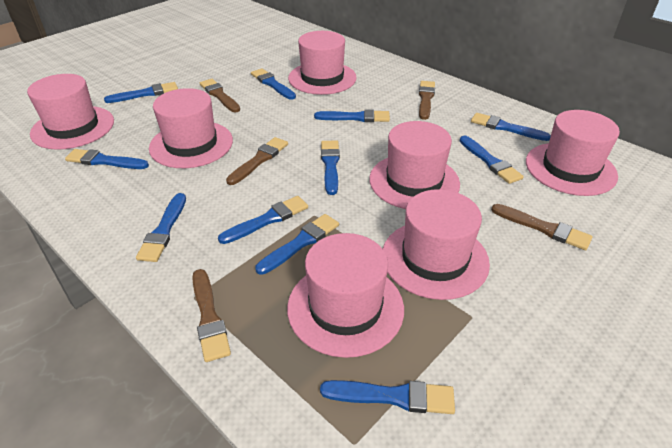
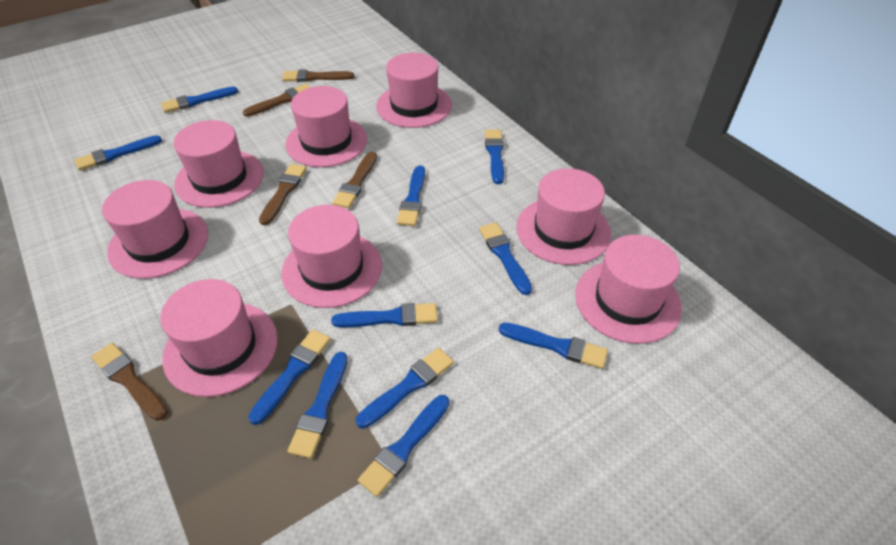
pink hat: [27,74,114,150] [149,88,233,168] [287,233,404,358] [288,31,357,95] [369,121,460,209] [383,189,490,300] [526,110,620,196] = 7 -> [102,180,208,279] [160,279,278,397] [174,120,264,208] [281,205,382,308] [285,86,367,167] [376,53,452,128] [516,168,611,265] [575,235,682,344] = 8

